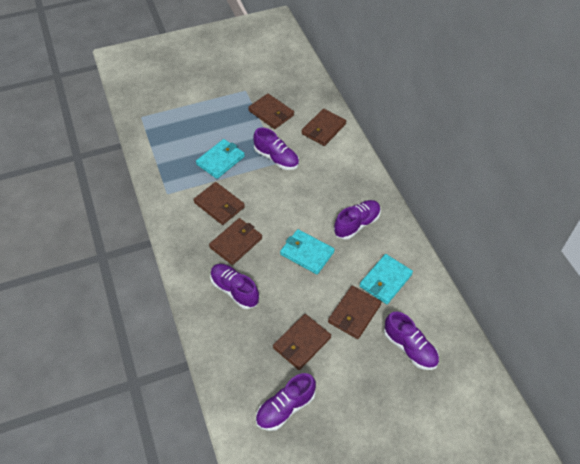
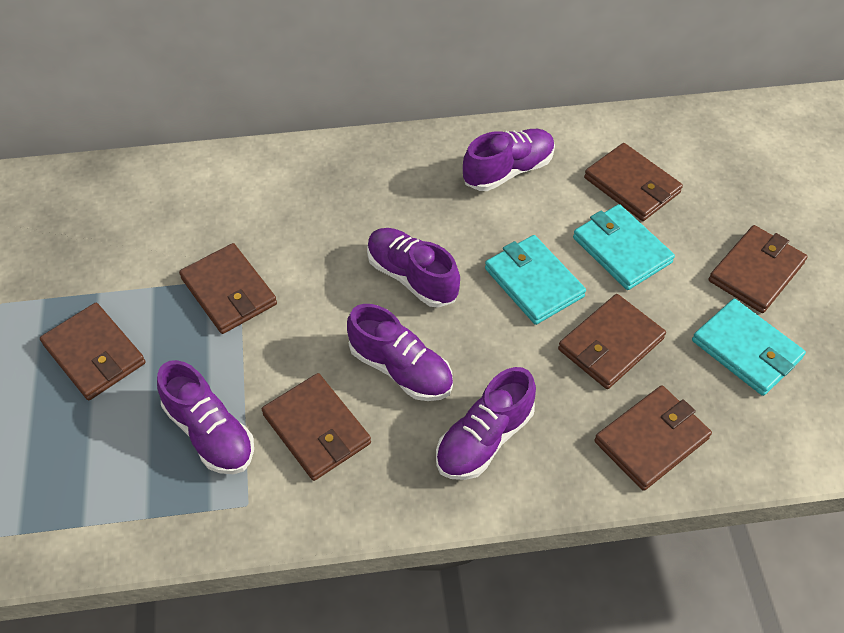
brown wallet: [193,182,245,225] [209,218,262,265] [248,93,294,129] [273,314,331,370] [301,109,346,146] [328,286,381,339] = 6 -> [40,303,146,400] [179,243,277,334] [262,373,371,481] [558,294,666,389] [584,143,683,221] [594,385,712,491] [709,225,807,313] = 7

